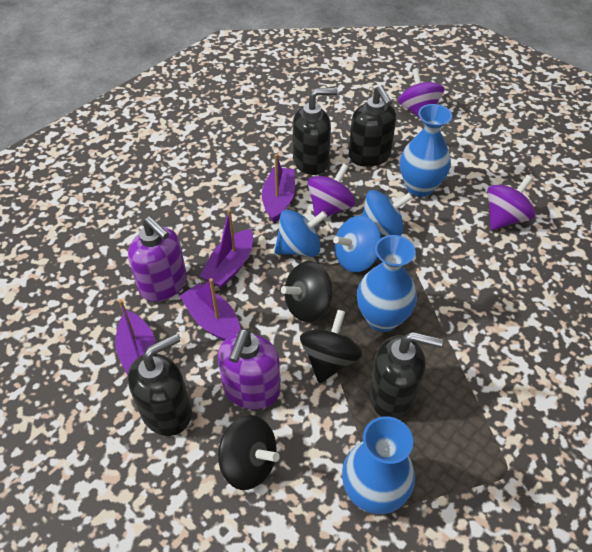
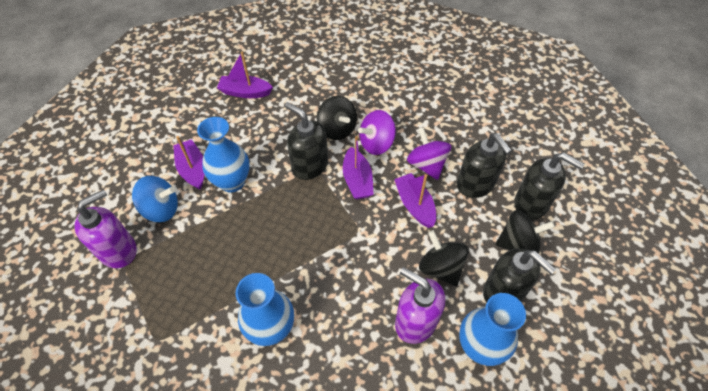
blue spinning top: [274,210,327,257] [333,215,381,272] [362,190,413,236] = 3 -> [132,176,178,222] = 1
purple spinning top: [308,163,356,217] [398,68,444,118] [487,175,536,230] = 3 -> [358,110,396,155] [407,127,451,180] = 2

